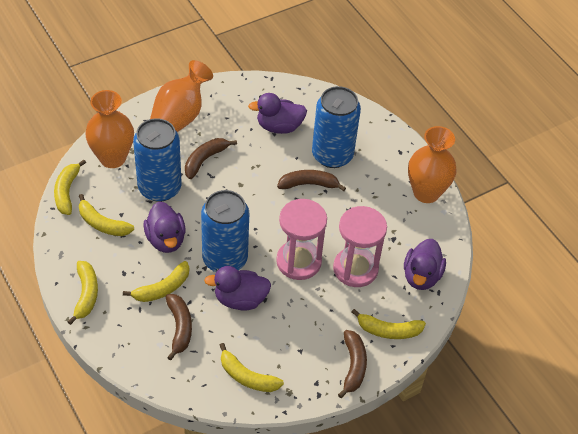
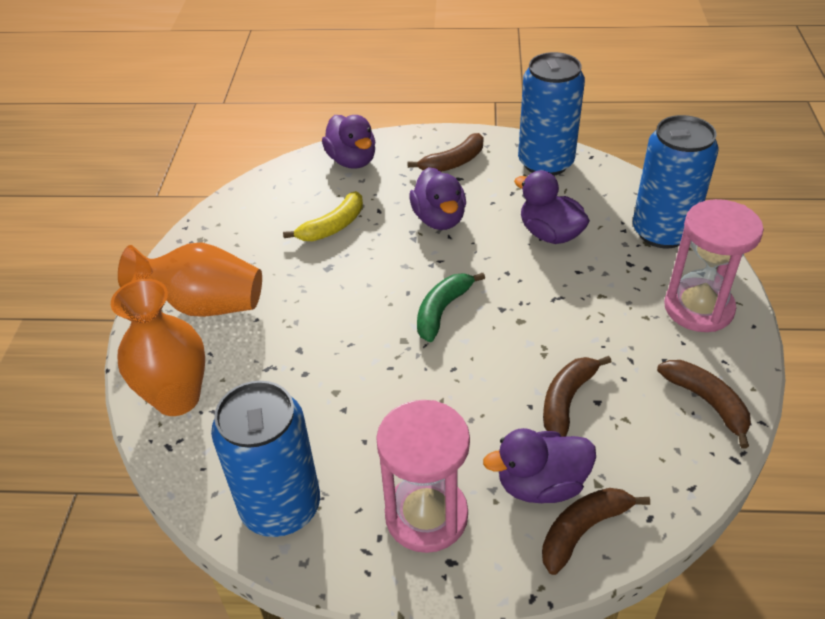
green banana: none = 0 -> [417,273,485,342] = 1
orange vase: [85,90,134,168] [150,60,213,132] [408,126,457,203] = 3 -> [111,279,205,416] [118,242,262,317] = 2
yellow banana: [54,159,86,215] [67,261,98,325] [79,194,134,236] [123,261,189,302] [220,343,284,392] [352,309,426,339] = 6 -> [283,191,363,241] = 1

